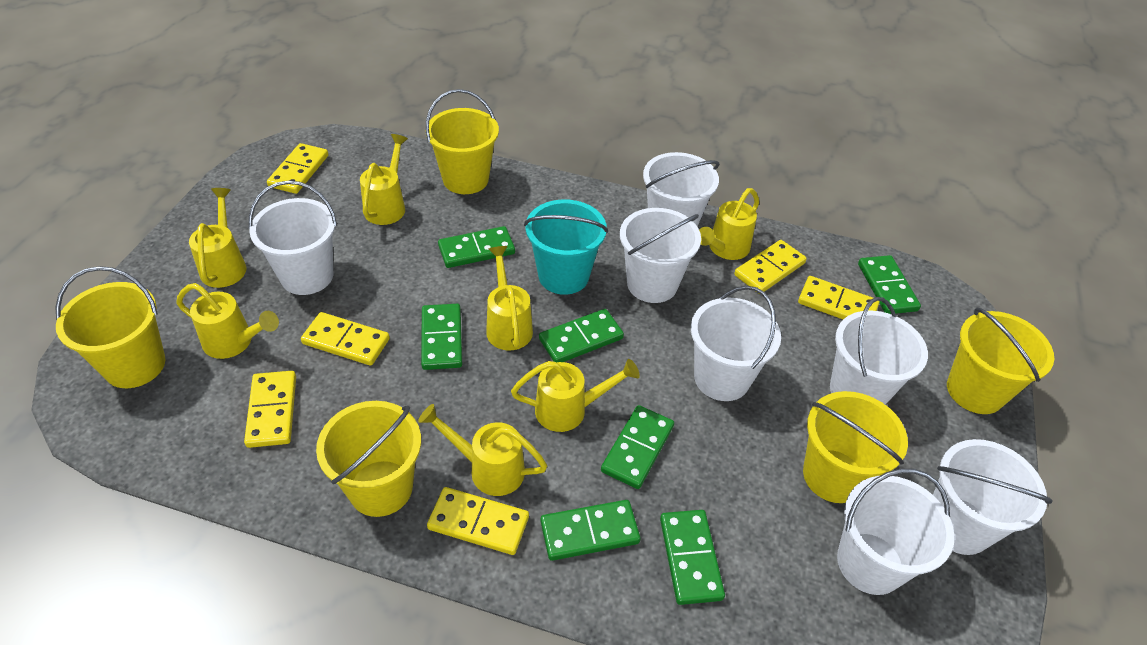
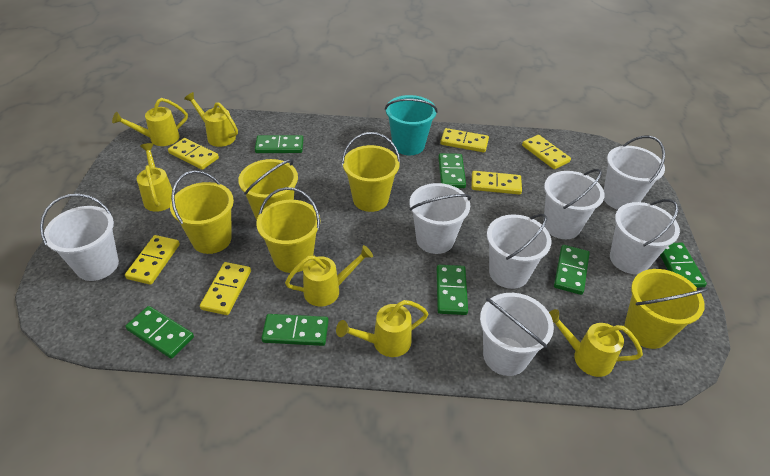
yellow watering can: [176,283,279,359] [189,188,247,288] [360,134,408,225] [418,404,547,496] [486,246,533,351] [511,359,640,432] [699,188,759,260] = 7 -> [112,98,188,146] [137,143,172,212] [184,92,238,147] [285,245,373,306] [336,300,429,357] [549,309,643,377] = 6

